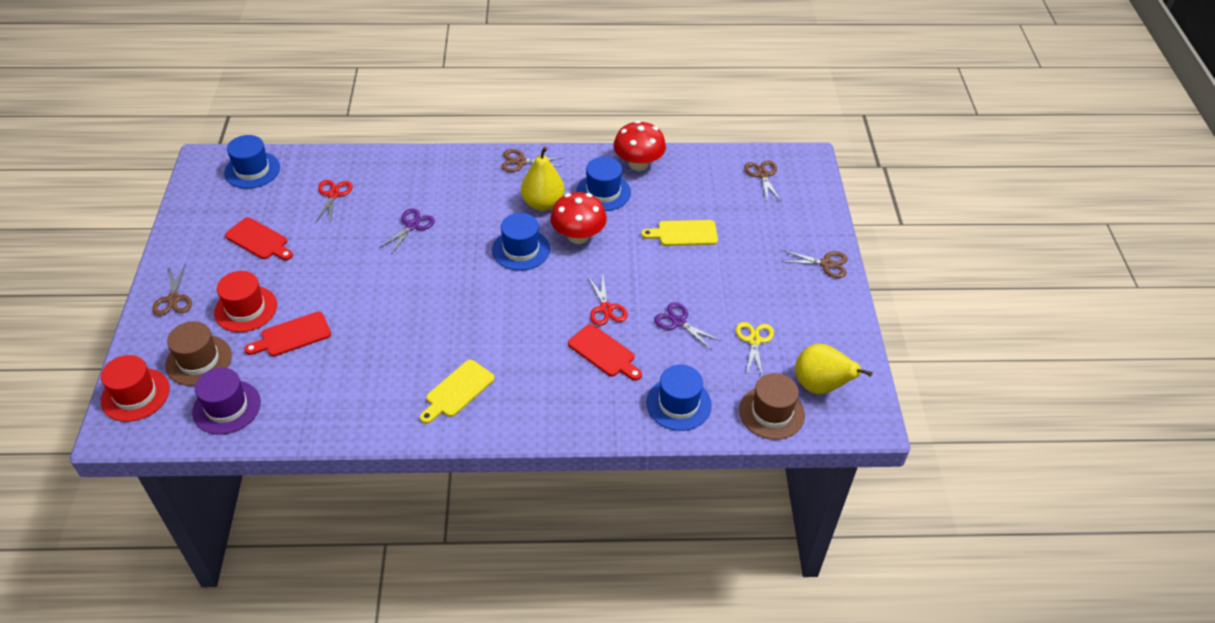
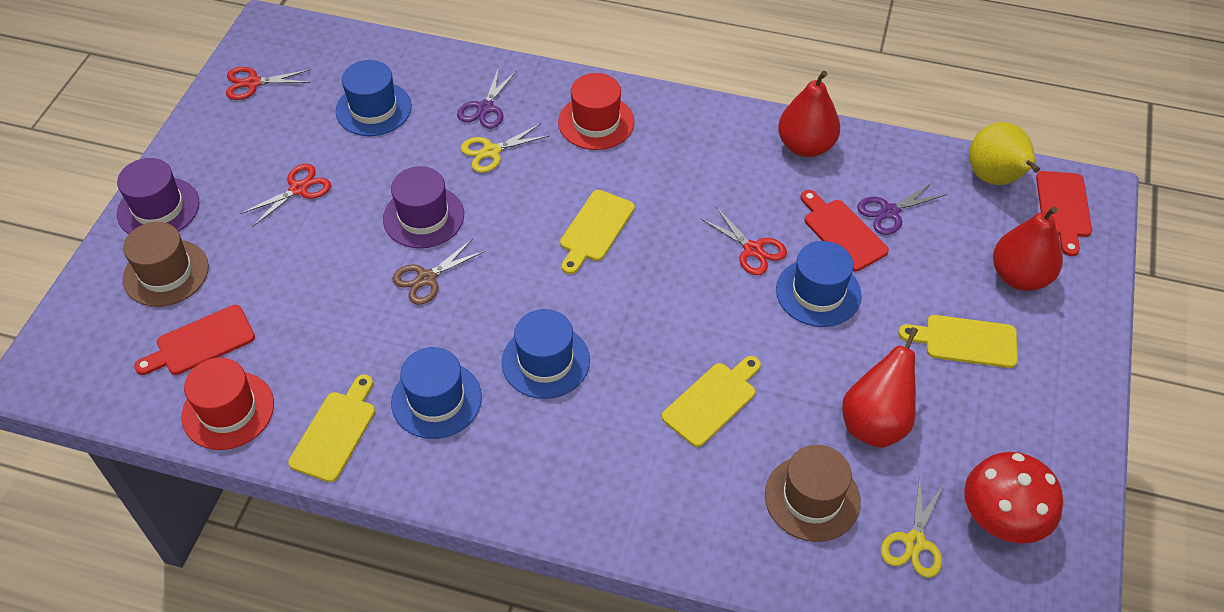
brown scissors: [152,264,192,316] [501,149,562,172] [744,160,781,201] [781,250,847,278] = 4 -> [392,238,485,305] = 1
purple hat: [192,367,261,435] = 1 -> [117,158,200,234] [383,166,464,248] = 2
red mushroom: [550,192,607,244] [613,121,666,171] = 2 -> [964,452,1063,544] = 1
red pear: none = 0 -> [778,71,840,157] [842,327,918,448] [993,206,1063,291] = 3
red scissors: [315,180,353,224] [588,276,628,326] = 2 -> [226,67,311,100] [240,164,331,227] [700,207,787,275] = 3
yellow cutting board: [420,360,495,424] [641,220,718,246] = 2 -> [288,375,375,482] [560,190,635,274] [662,356,761,447] [898,315,1018,368] = 4
yellow pear: [521,146,565,211] [795,344,872,394] = 2 -> [969,122,1040,185] = 1
yellow scissors: [736,322,774,377] = 1 -> [461,123,550,173] [881,475,944,578] = 2

